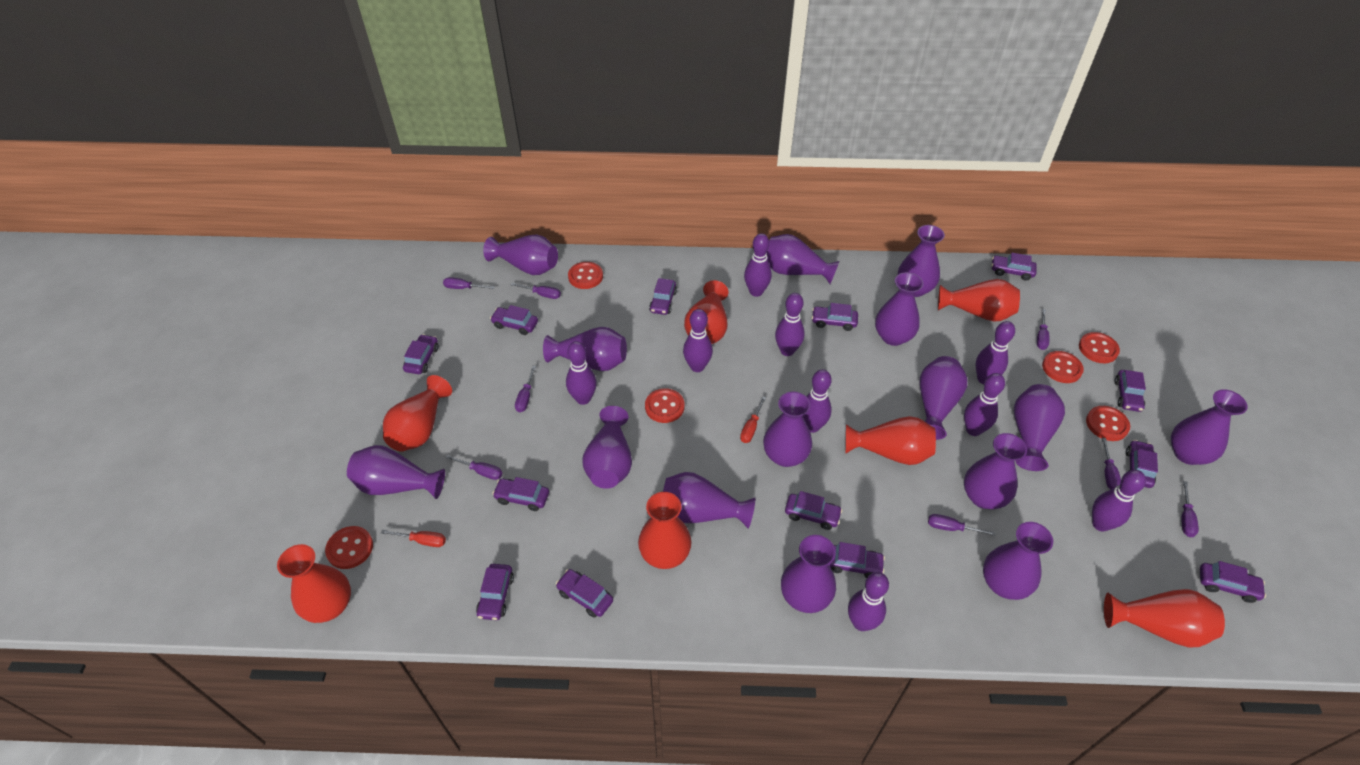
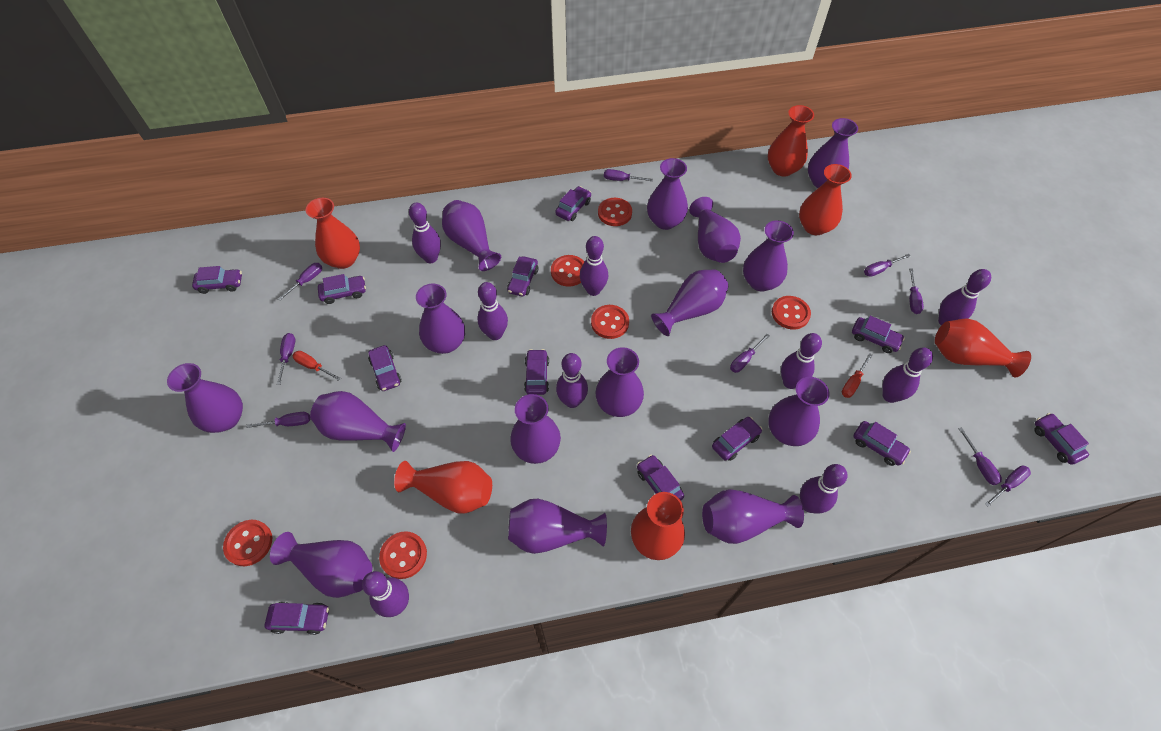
purple car: [403,334,439,374] [476,564,514,620] [490,305,538,335] [492,477,549,511] [556,569,613,618] [649,278,677,315] [785,491,842,530] [812,303,858,331] [829,542,885,578] [991,253,1037,281] [1115,370,1146,412] [1126,440,1158,488] [1200,561,1266,603] = 13 -> [192,266,242,294] [265,602,329,635] [318,274,366,304] [368,345,401,391] [507,256,539,296] [524,349,549,395] [555,186,591,221] [637,455,684,501] [712,417,762,461] [852,316,905,353] [853,421,911,466] [1034,413,1089,465] = 12
purple screwdriver: [443,277,495,289] [445,455,502,480] [511,283,561,299] [515,366,536,412] [928,514,996,536] [1037,309,1050,350] [1102,438,1121,489] [1182,481,1199,537] = 8 -> [246,412,310,428] [276,333,296,385] [278,263,322,301] [604,169,653,181] [730,334,770,373] [864,254,910,277] [909,268,924,314] [959,427,1002,485] [985,465,1031,507] = 9
red vase: [277,544,351,623] [383,375,452,452] [638,492,692,569] [684,280,728,344] [846,416,936,465] [938,279,1020,322] [1104,589,1225,647] = 7 -> [306,198,360,269] [394,461,492,514] [631,492,685,560] [768,105,814,177] [799,164,852,235] [935,319,1031,377] = 6

